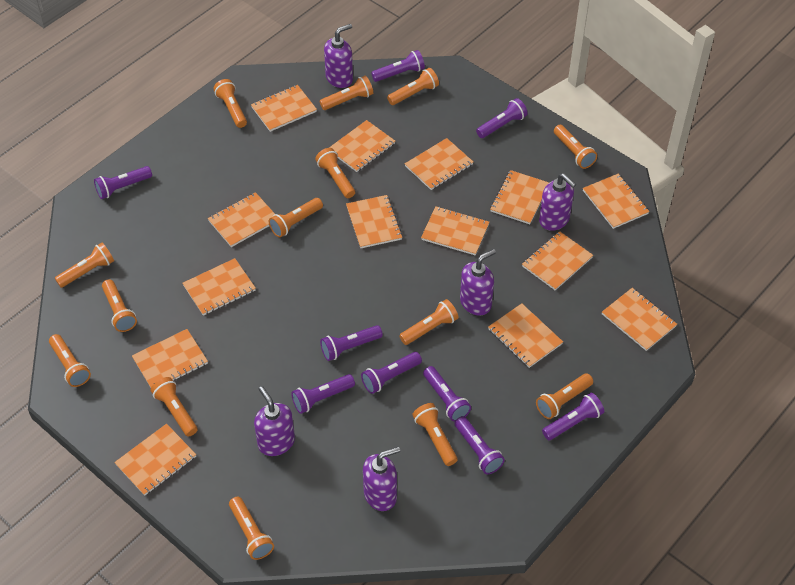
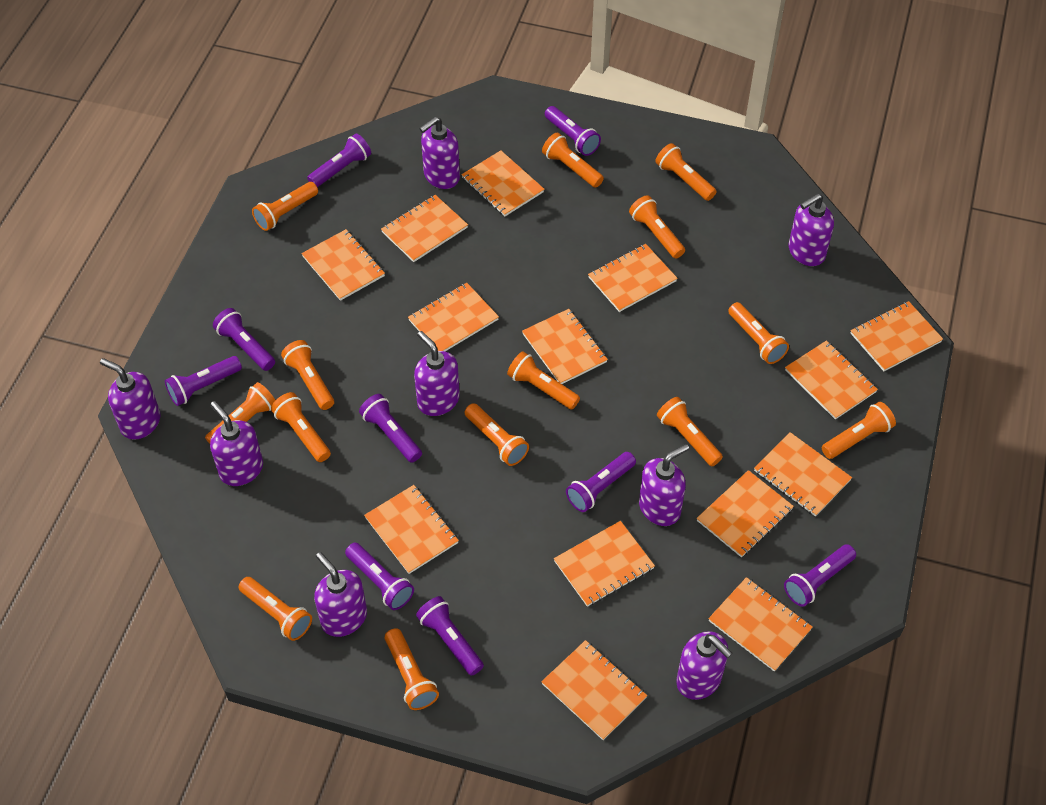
purple soap dispenser: [254,386,295,456] [324,24,353,88] [363,447,400,511] [460,249,496,316] [539,173,576,231] = 5 -> [100,358,160,440] [210,401,263,486] [314,552,367,637] [414,331,460,416] [419,117,460,189] [639,444,689,526] [676,631,732,700] [789,194,834,266] = 8

